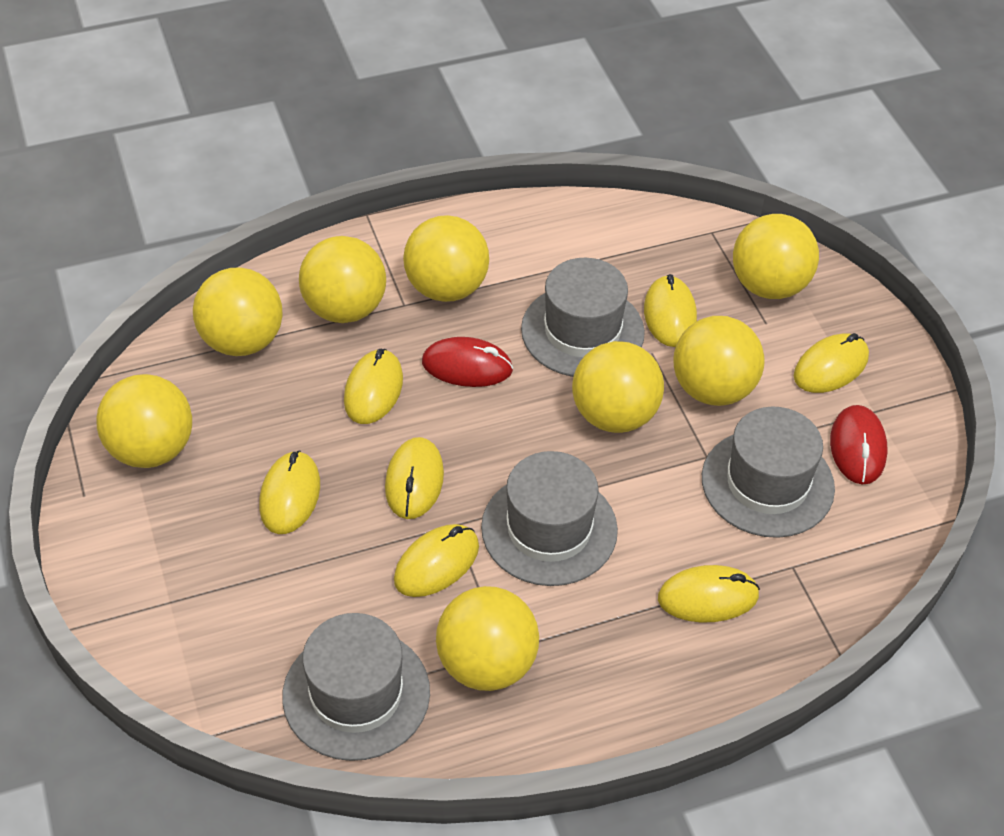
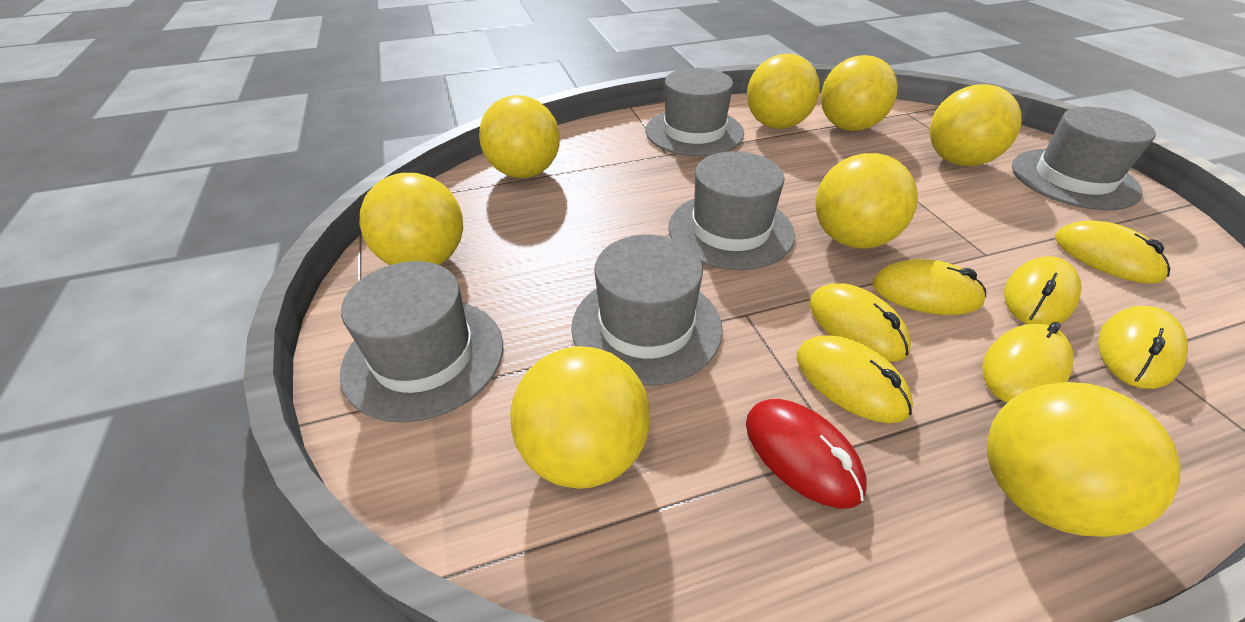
grey hat: [282,613,430,761] [481,451,618,586] [521,258,645,377] [702,407,835,538] = 4 -> [340,261,503,423] [571,235,723,385] [646,68,744,156] [669,151,795,270] [1012,107,1156,210] = 5
red mouse: [422,337,513,387] [830,405,887,485] = 2 -> [746,399,867,509] = 1

